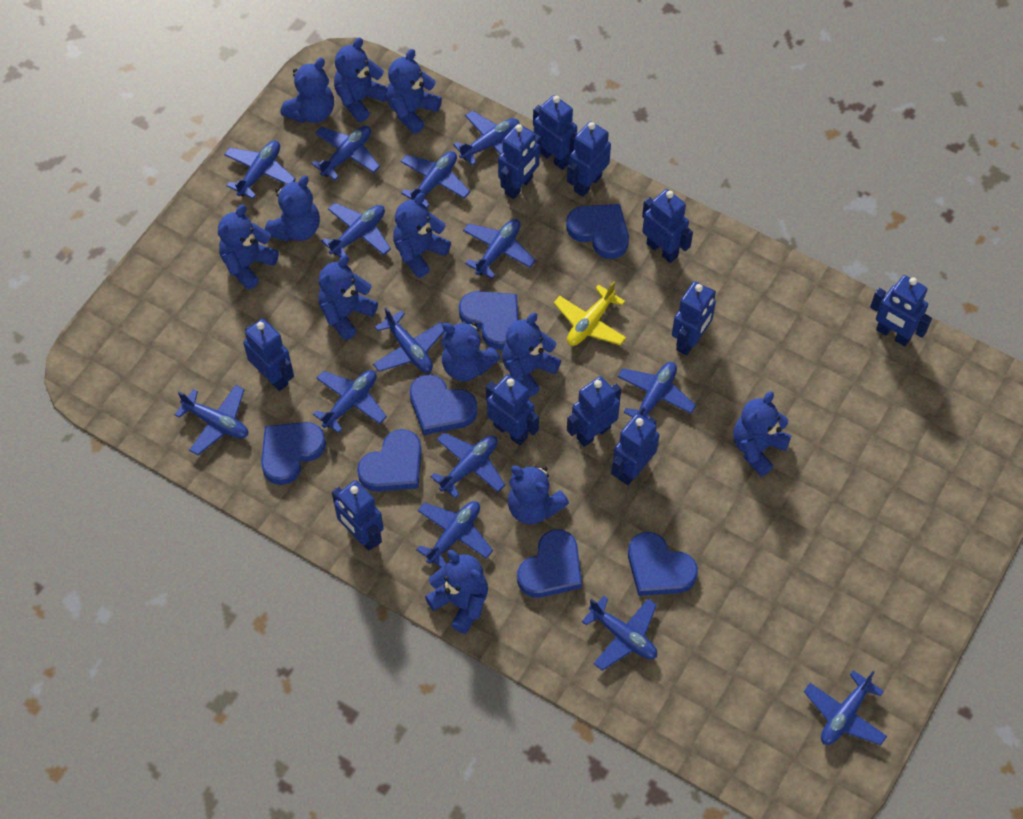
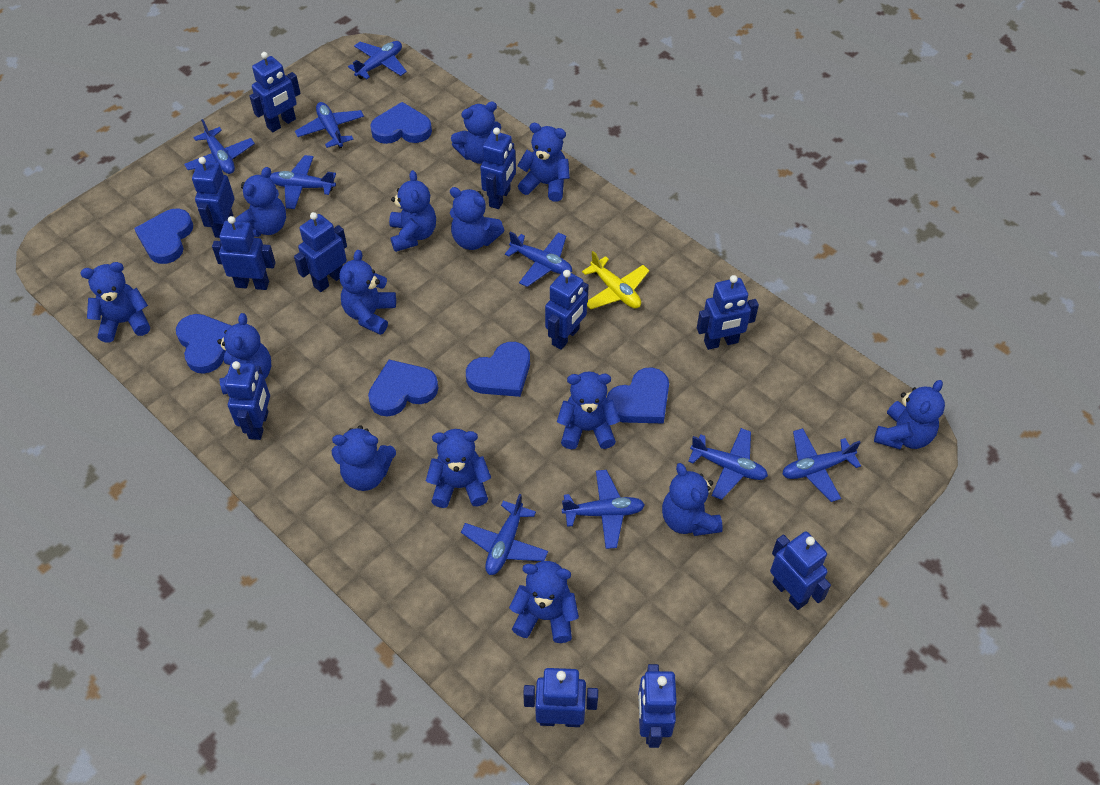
blue heart: [261,422,326,485] [357,429,422,492] [410,374,477,435] [459,291,519,350] [517,529,582,598] [566,204,629,259] [628,532,698,596] = 7 -> [134,209,193,264] [176,314,231,374] [368,360,438,417] [370,102,432,144] [466,342,530,397] [607,367,669,424] = 6
blue plane: [175,385,248,455] [224,141,296,199] [312,126,380,180] [313,370,387,433] [321,203,391,258] [373,307,445,373] [401,151,470,208] [416,501,493,568] [431,432,505,498] [453,111,519,165] [463,219,536,279] [582,596,657,671] [617,362,696,419] [804,670,887,745] = 14 -> [184,119,255,174] [269,155,336,209] [295,102,364,149] [348,41,407,79] [461,494,548,575] [505,231,572,287] [562,470,645,549] [688,428,768,500] [782,428,861,502] = 9
blue teddy bear: [218,205,279,290] [265,175,320,242] [280,58,334,123] [318,255,378,340] [334,37,388,122] [386,49,442,134] [393,193,451,278] [425,550,488,634] [441,321,500,381] [502,313,561,397] [507,465,569,525] [733,391,792,477] = 12 -> [80,262,150,343] [217,313,271,395] [235,167,286,237] [332,425,396,491] [339,250,396,335] [389,170,436,252] [426,429,491,508] [450,187,504,250] [451,102,501,164] [509,561,579,643] [517,123,570,202] [557,371,620,449] [662,463,723,536] [874,380,945,449] = 14

